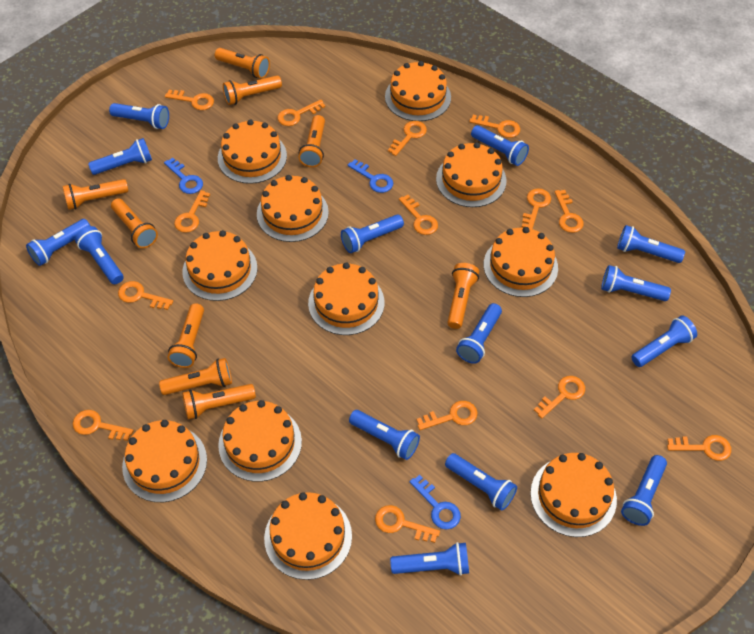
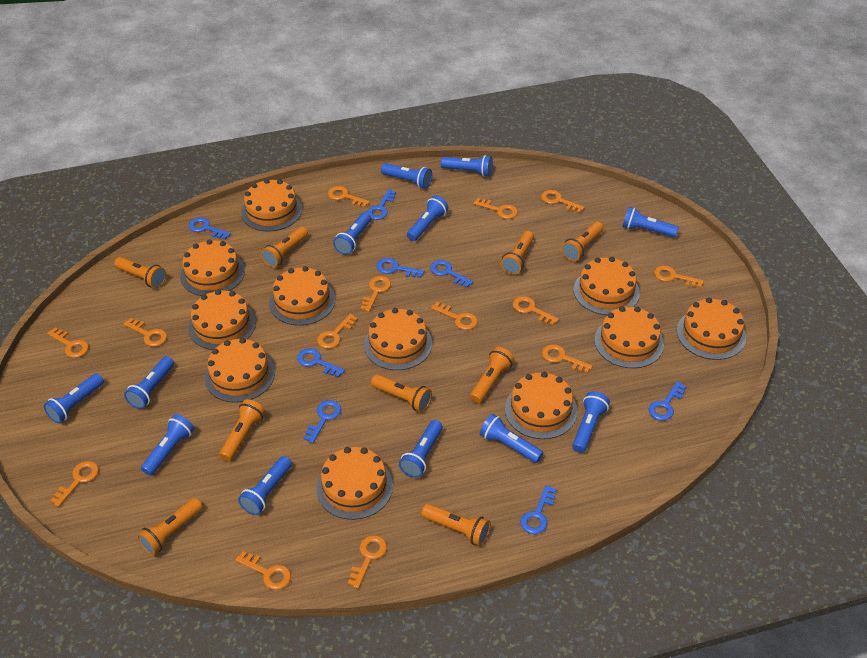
blue flashlight: [26,219,90,266] [75,226,124,284] [88,138,152,175] [109,103,169,129] [341,214,404,253] [349,410,420,460] [390,542,469,576] [445,453,517,511] [456,303,502,364] [471,125,529,166] [601,265,671,301] [617,225,685,263] [621,455,667,526] [631,315,697,367] = 14 -> [44,373,104,423] [124,356,174,409] [141,414,194,476] [238,456,292,515] [333,212,371,255] [381,163,432,189] [399,420,443,478] [407,195,449,241] [440,155,493,177] [480,414,543,463] [572,391,610,453] [622,207,679,237] = 12
blue key: [164,158,203,194] [348,159,393,193] [409,475,461,530] = 3 -> [189,217,231,240] [297,348,345,378] [304,400,341,443] [367,189,396,220] [376,258,424,278] [430,260,473,288] [521,485,556,534] [649,381,686,421] = 8

